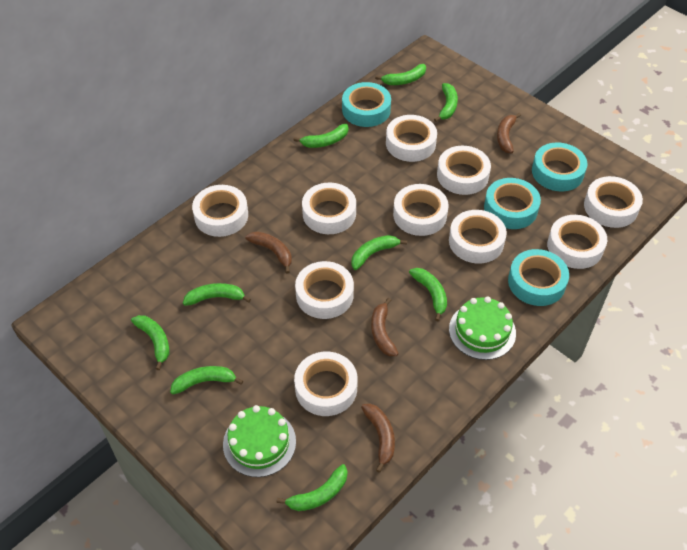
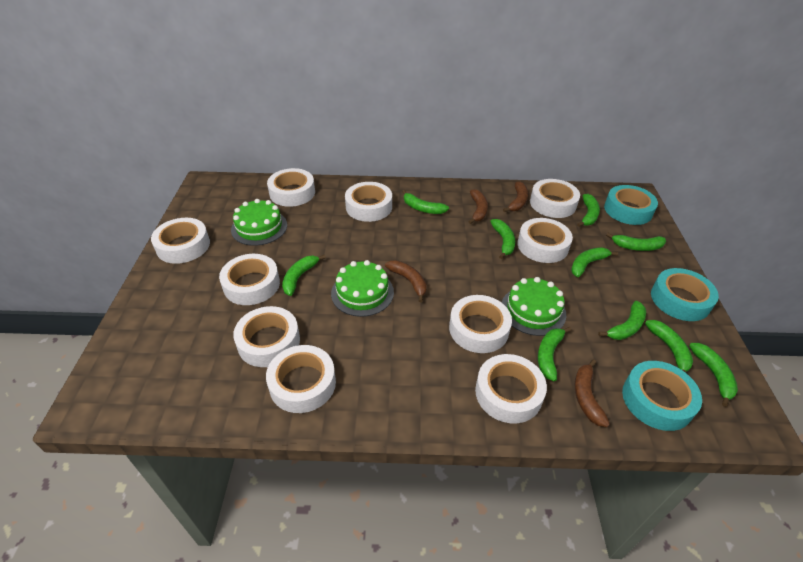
green banana: [131,315,169,370] [170,366,243,394] [183,283,251,306] [277,464,347,511] [294,124,349,148] [351,235,407,270] [375,64,426,85] [409,268,447,321] [434,83,458,122] = 9 -> [282,255,326,296] [402,190,449,214] [490,219,515,259] [538,327,571,382] [571,247,618,277] [577,194,600,227] [598,301,646,340] [606,233,666,251] [645,320,693,373] [689,343,738,407] = 10
green cake: [223,405,296,477] [449,297,516,360] = 2 -> [231,199,287,246] [331,260,394,317] [501,277,566,336] = 3
turquoise tape: [342,82,391,127] [484,178,541,229] [508,249,569,306] [532,142,588,191] = 4 -> [604,185,658,225] [622,361,702,431] [651,268,719,321] = 3

